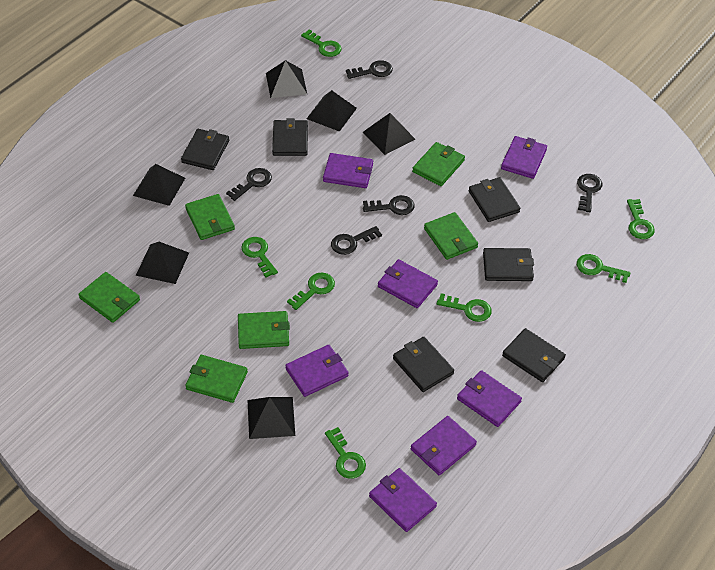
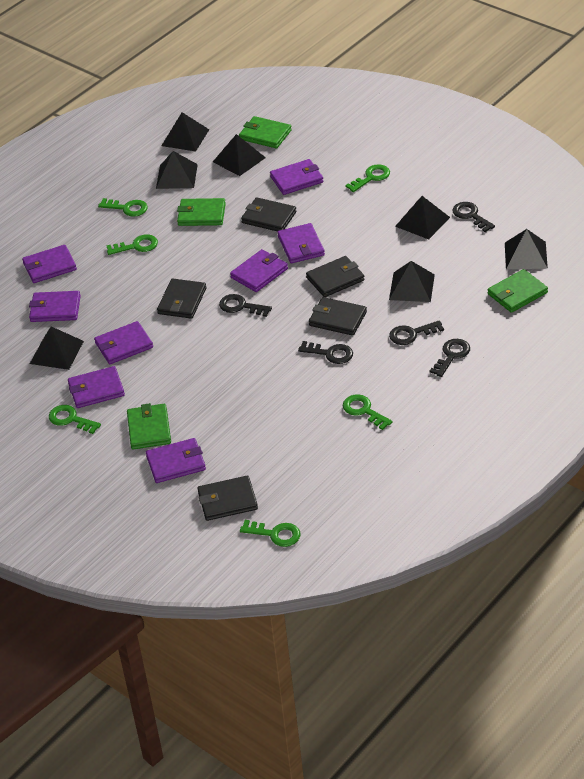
black pyramid: [133,164,185,206] [136,242,189,284] [247,397,295,439] [266,60,307,98] [306,90,357,132] [363,113,415,155] = 6 -> [30,327,84,370] [156,151,198,189] [161,112,209,151] [213,134,266,176] [389,261,435,302] [395,196,450,239] [505,229,548,269] = 7
black wallet: [181,129,229,170] [272,118,308,156] [393,337,454,392] [468,177,520,222] [483,248,534,281] [502,328,566,382] = 6 -> [157,279,206,319] [197,475,258,521] [241,197,296,232] [306,256,365,297] [309,297,367,336] = 5
green key: [241,237,278,278] [287,272,335,310] [301,30,342,57] [325,427,366,479] [437,293,492,322] [577,254,630,283] [627,199,655,239] = 7 -> [49,405,101,434] [98,198,148,217] [106,234,158,255] [240,520,301,547] [343,394,393,430] [345,164,390,192] = 6
green wallet: [78,272,140,323] [185,194,235,240] [185,355,248,403] [238,311,290,349] [412,142,465,186] [424,212,478,260] = 6 -> [127,403,171,450] [177,198,226,226] [239,116,292,148] [488,269,548,313] = 4
purple wallet: [285,345,348,397] [323,153,373,188] [369,468,437,532] [378,259,438,308] [411,416,477,475] [457,370,522,427] [501,136,547,179] = 7 -> [22,245,77,283] [29,291,81,322] [68,366,125,408] [94,321,153,364] [146,438,206,483] [230,249,288,292] [270,159,323,195] [277,223,325,263] = 8

